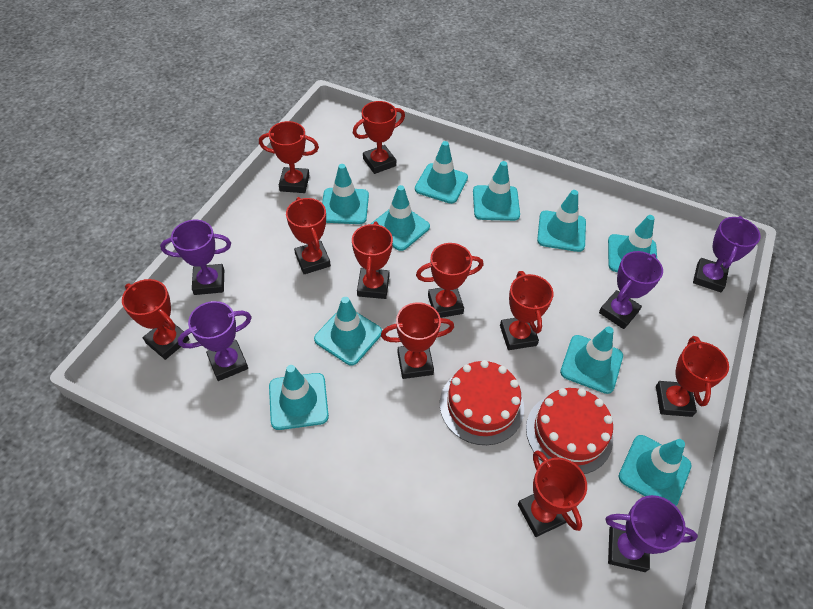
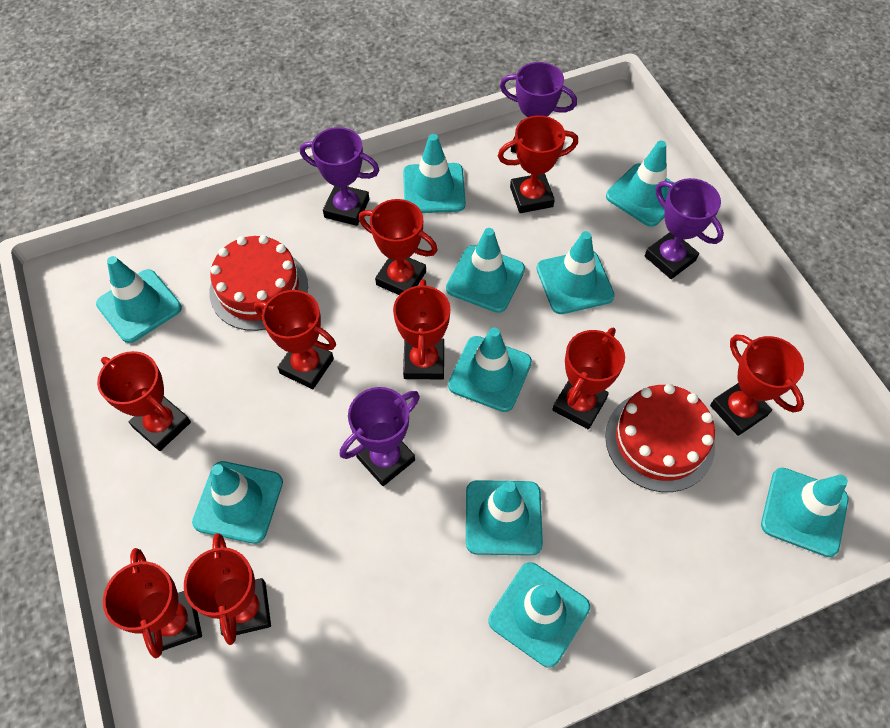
purple trophy: [160,220,231,295] [178,301,252,381] [599,251,663,329] [606,495,698,572] [693,216,761,292] = 5 -> [300,127,379,226] [340,387,420,486] [500,62,577,153] [645,178,724,279] = 4
red trophy: [122,279,190,360] [259,121,319,193] [286,197,331,274] [352,222,393,299] [353,101,405,174] [381,302,454,379] [416,243,484,318] [500,271,554,350] [518,450,587,537] [656,336,729,417] = 10 -> [97,351,191,451] [103,548,202,658] [184,533,271,645] [254,290,336,389] [359,199,438,295] [393,279,451,379] [498,115,578,213] [552,328,625,429] [710,334,804,436] = 9

